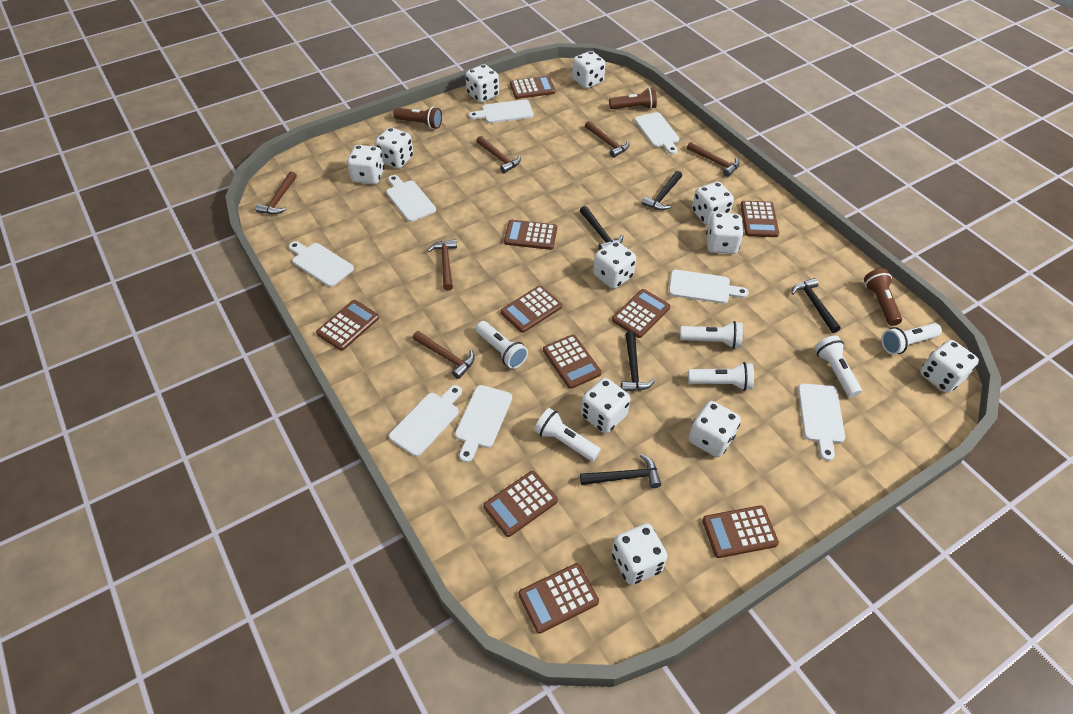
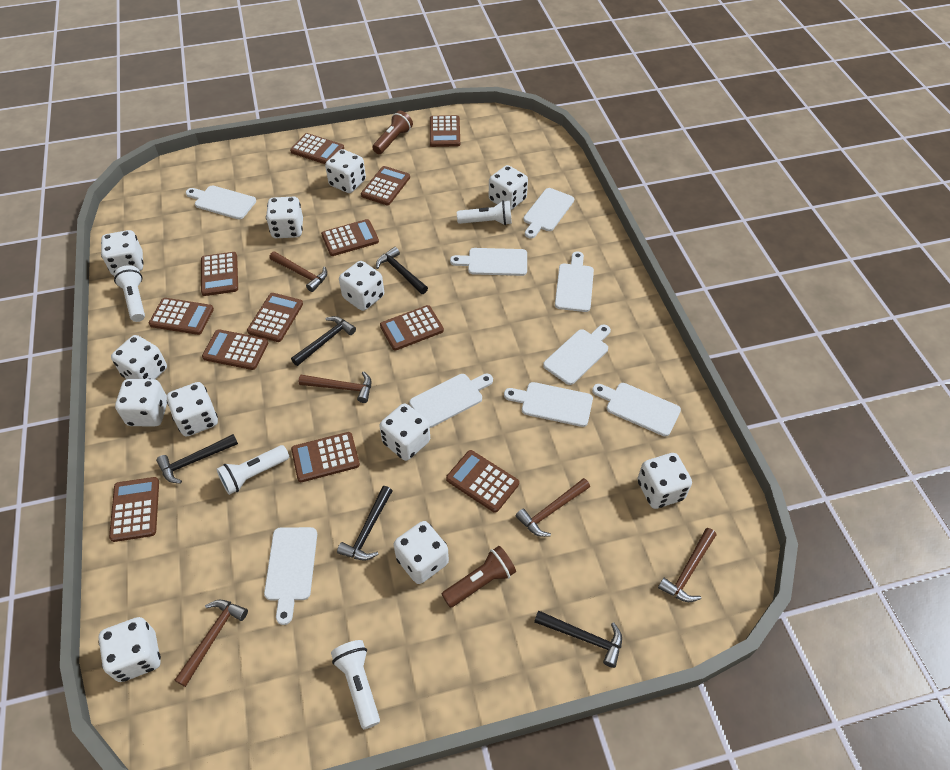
brown calculator: [316,300,379,351] [483,471,558,537] [501,286,562,333] [504,220,557,250] [510,76,556,99] [518,563,599,633] [543,334,602,389] [612,289,671,338] [702,505,779,558] [740,201,779,237] = 10 -> [109,477,159,542] [149,298,214,335] [201,252,238,296] [202,329,268,370] [247,293,303,342] [290,133,344,164] [291,432,360,482] [321,219,379,256] [361,166,410,205] [380,305,444,351] [430,115,460,147] [446,450,519,513] = 12
brown flashlight: [393,107,442,129] [609,87,657,109] [864,269,902,326] = 3 -> [372,111,413,154] [442,546,516,608] = 2
brown hammer: [256,171,297,214] [413,331,475,379] [427,239,457,291] [476,136,521,173] [585,121,630,158] [687,142,740,177] = 6 -> [174,600,248,687] [270,251,327,292] [298,371,371,403] [516,478,590,537] [658,528,716,602] = 5
white cutting board: [289,241,354,287] [386,175,436,222] [389,385,462,456] [455,385,512,462] [469,99,533,123] [635,112,679,154] [669,270,749,304] [798,384,845,461] = 8 -> [186,185,256,219] [264,527,317,625] [409,374,493,428] [450,248,527,276] [504,382,593,427] [523,188,574,238] [543,324,611,385] [555,251,594,312] [592,383,681,436] = 9
white dice: [347,145,384,184] [375,127,413,169] [465,64,499,103] [572,51,605,88] [581,378,631,433] [593,241,636,289] [612,523,668,585] [689,401,741,457] [692,182,734,225] [706,212,744,254] [920,340,979,393] = 11 -> [98,617,161,682] [101,230,144,275] [111,335,167,379] [115,379,167,427] [167,382,218,437] [266,197,303,238] [325,149,366,193] [339,261,384,311] [379,403,430,461] [394,521,449,584] [489,165,528,210] [637,453,692,509] = 12
white flashlight: [476,321,528,369] [534,408,601,461] [680,321,743,349] [688,362,754,391] [815,335,862,398] [881,323,942,355] = 6 -> [114,265,145,322] [217,445,289,495] [331,640,380,729] [457,200,512,225] = 4

